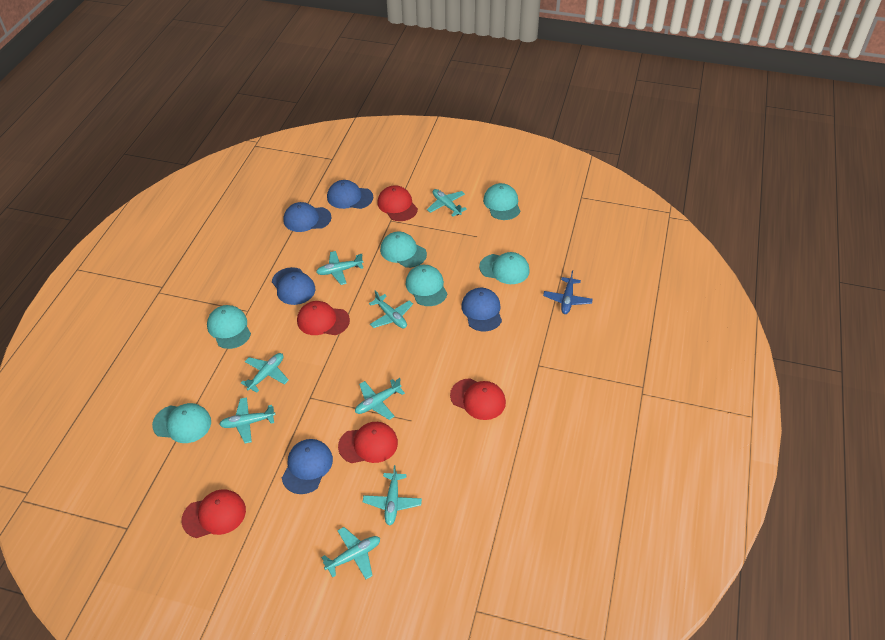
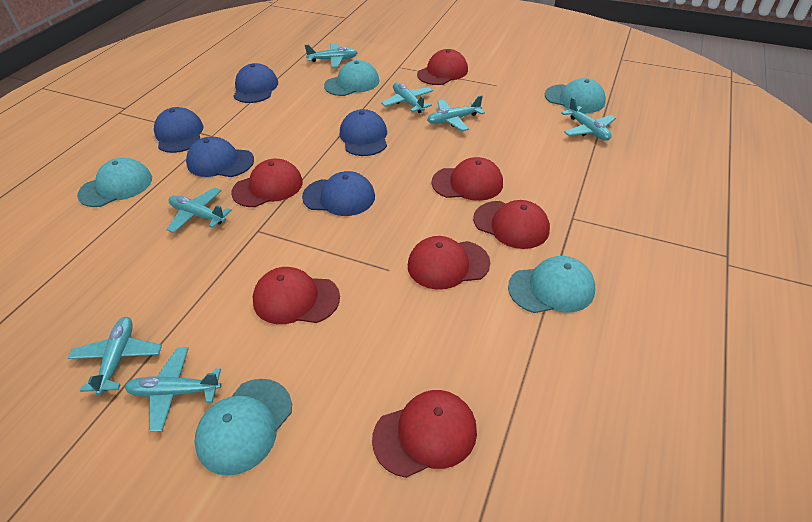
blue plane: [543,270,593,314] = 1 -> none = 0
red cap: [182,489,246,538] [297,301,350,335] [338,422,398,463] [377,185,418,221] [450,378,506,420] = 5 -> [231,159,303,207] [253,267,340,324] [372,390,477,478] [408,236,490,290] [417,49,468,85] [431,157,503,201] [473,200,550,249] = 7
turquoise cap: [152,403,211,443] [207,305,251,349] [380,232,427,268] [405,265,448,306] [479,252,530,284] [483,183,520,220] = 6 -> [77,158,152,207] [194,379,292,476] [324,60,379,96] [508,256,595,313] [545,78,606,113] = 5
turquoise plane: [219,397,276,443] [241,353,289,393] [316,251,363,285] [321,527,380,579] [355,378,405,420] [363,465,422,526] [369,290,413,328] [427,189,467,217] = 8 -> [68,317,162,395] [125,347,221,432] [166,188,232,233] [305,43,358,68] [381,82,433,113] [427,95,485,131] [561,97,616,141] = 7

